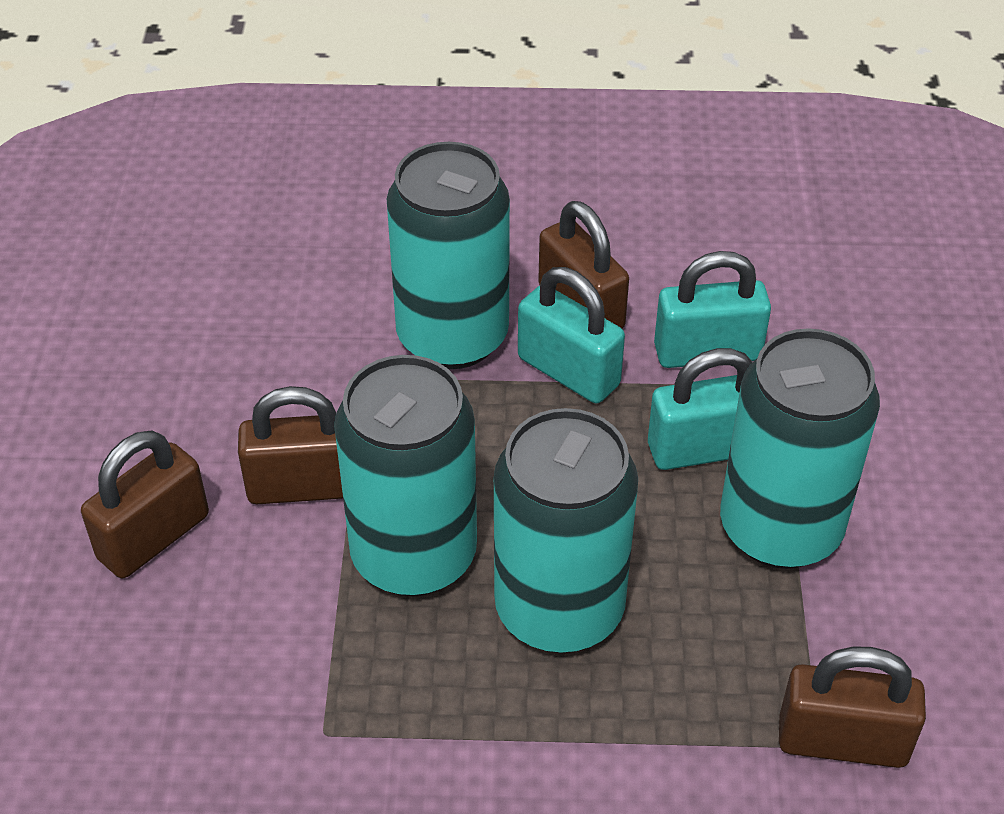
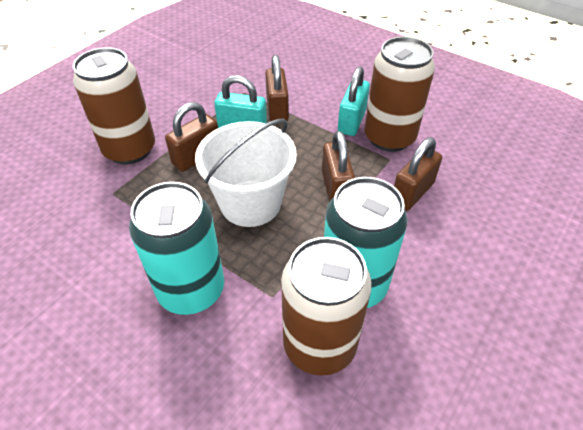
brown can: none = 0 -> [73,48,155,164] [281,237,372,376] [364,36,435,152] = 3
turquoise can: [334,355,477,597] [387,142,510,369] [494,408,638,653] [720,328,880,569] = 4 -> [129,182,224,315] [324,177,408,308] = 2
turquoise padlock: [518,267,625,403] [648,348,752,470] [654,251,771,368] = 3 -> [214,75,267,128] [338,67,370,136] = 2
white bucket: none = 0 -> [195,119,297,227] = 1

